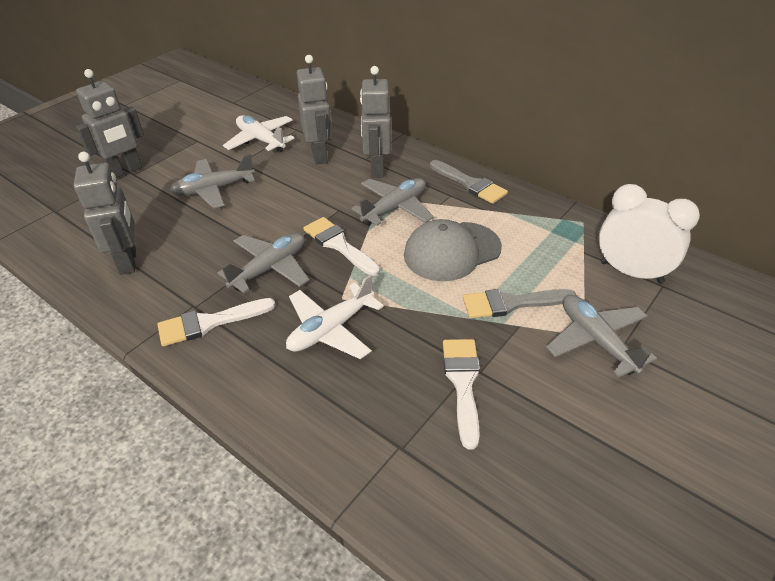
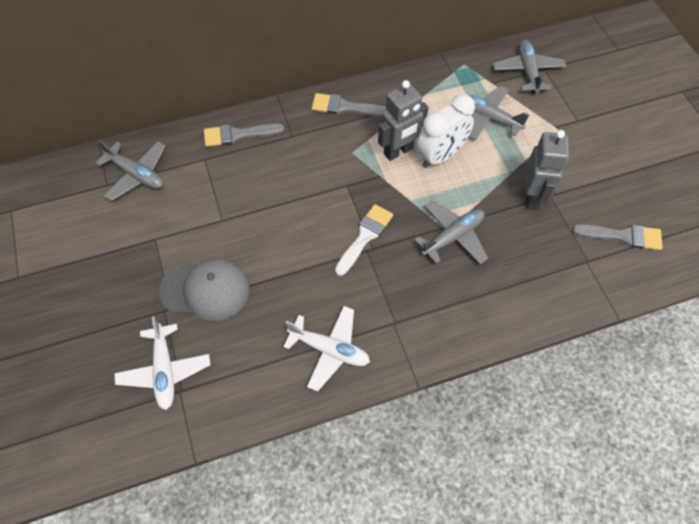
grey brush: [430,160,508,204] [463,289,576,318] = 2 -> [204,124,284,147] [312,93,386,116] [572,224,663,250] = 3
grey robot: [74,152,136,275] [76,69,144,178] [297,55,332,164] [360,66,391,178] = 4 -> [378,80,429,161] [525,130,569,210] = 2
white brush: [157,298,276,347] [303,217,380,276] [443,339,480,449] = 3 -> [335,204,393,276] = 1

